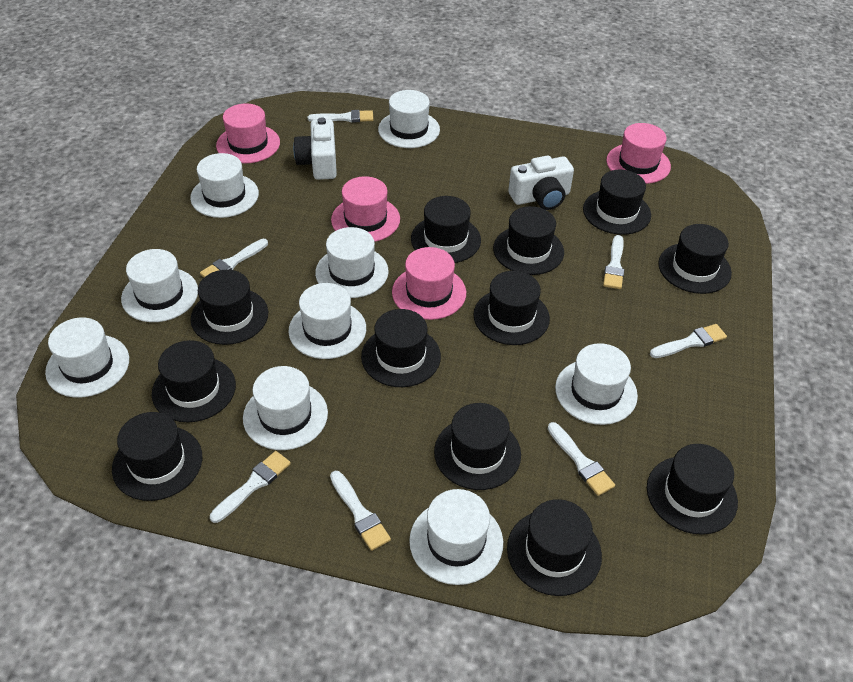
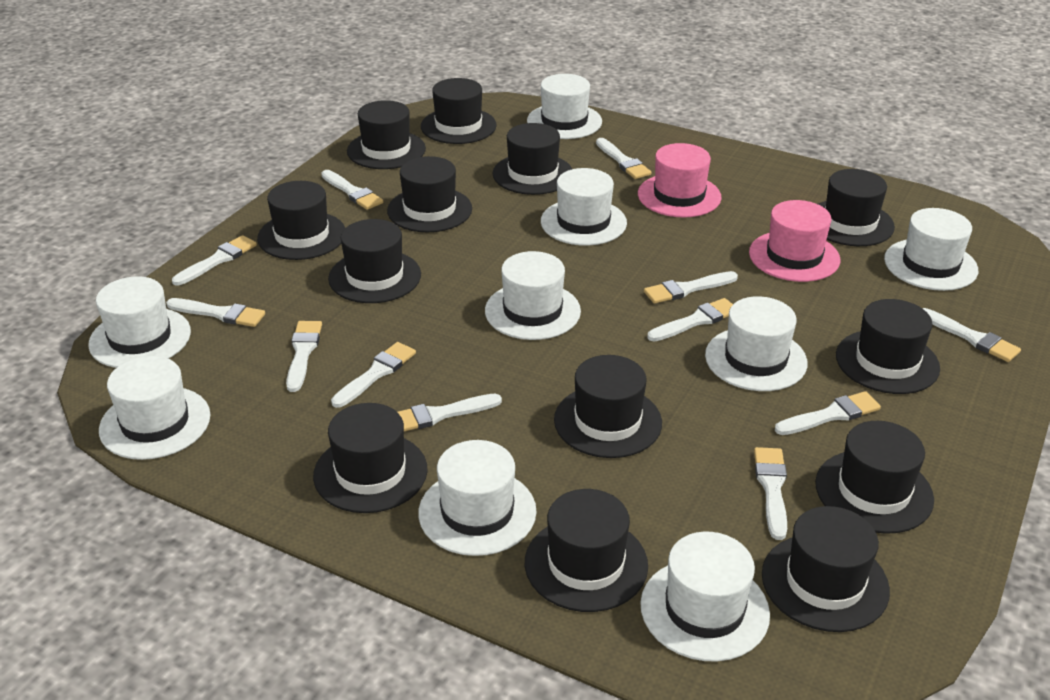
black hat: [112,412,202,501] [152,340,236,422] [190,270,268,345] [361,309,441,387] [411,196,481,263] [434,403,521,490] [473,271,550,345] [493,206,564,275] [507,499,602,596] [583,170,651,235] [647,444,738,535] [658,224,732,294] = 12 -> [257,181,345,260] [313,403,428,513] [328,219,421,303] [347,100,426,169] [387,156,472,232] [421,78,497,144] [493,123,572,195] [525,489,648,612] [554,355,662,458] [762,506,890,632] [815,421,934,534] [818,169,895,246] [836,299,940,394] = 13
pink hat: [216,103,280,163] [331,176,400,242] [392,247,466,320] [606,123,671,184] = 4 -> [638,143,722,218] [749,200,840,282] = 2
white brush: [200,239,268,277] [210,451,291,523] [308,110,373,122] [330,471,391,551] [547,422,615,496] [603,235,624,289] [650,324,727,358] = 7 -> [166,298,265,327] [172,235,257,285] [286,321,322,392] [321,170,383,210] [331,342,416,408] [398,394,502,431] [596,138,652,179] [644,271,738,304] [647,298,733,341] [754,447,787,540] [775,391,881,435] [922,308,1021,362] = 12
white camera: [293,117,337,180] [508,155,574,210] = 2 -> none = 0

